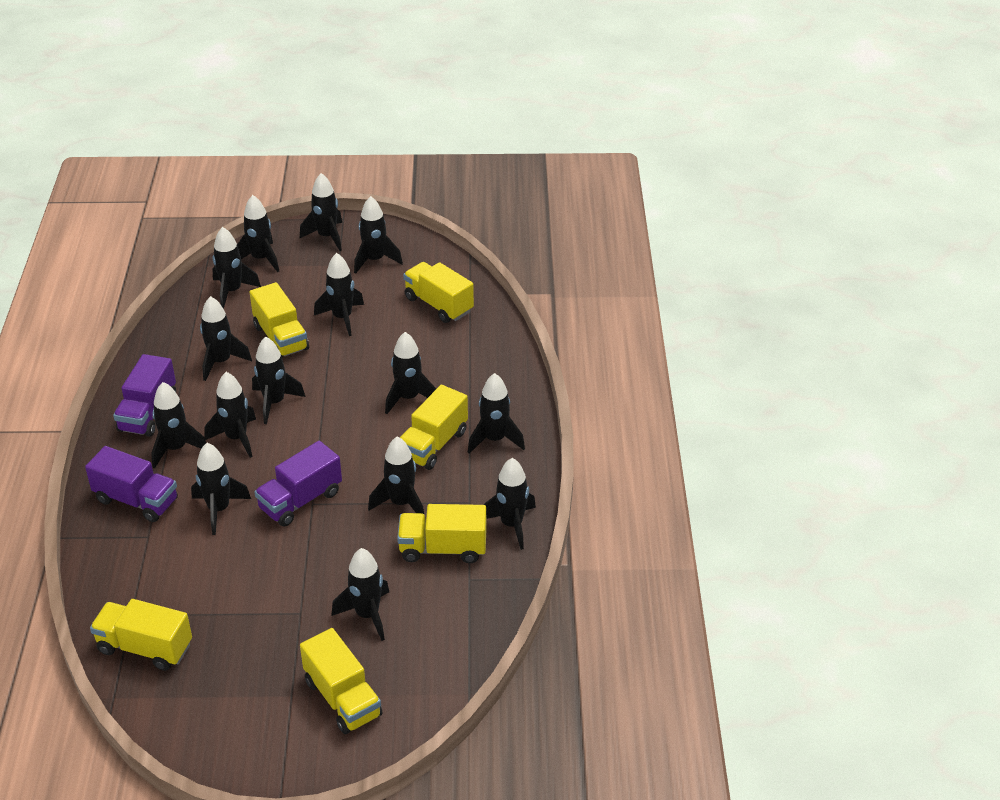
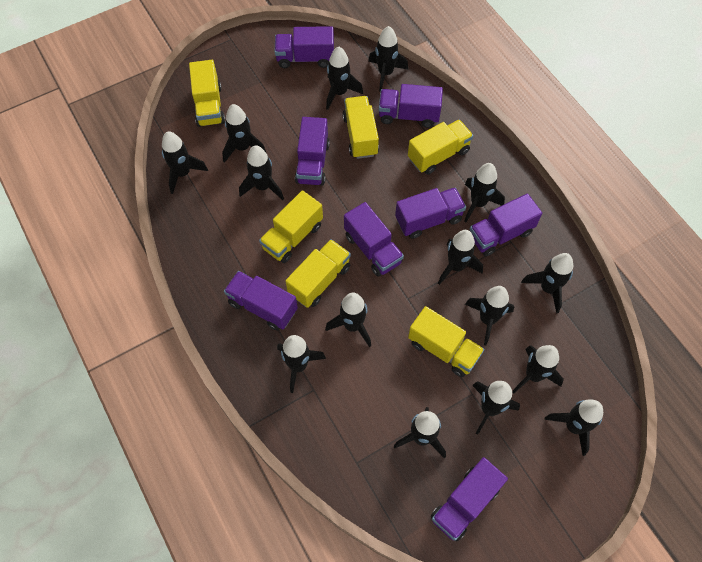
purple truck: [85,446,178,522] [113,354,176,437] [254,441,342,527] = 3 -> [224,271,298,330] [275,26,334,68] [295,117,330,186] [344,202,404,277] [379,84,443,128] [395,188,466,239] [431,457,508,541] [470,193,542,256] = 8

